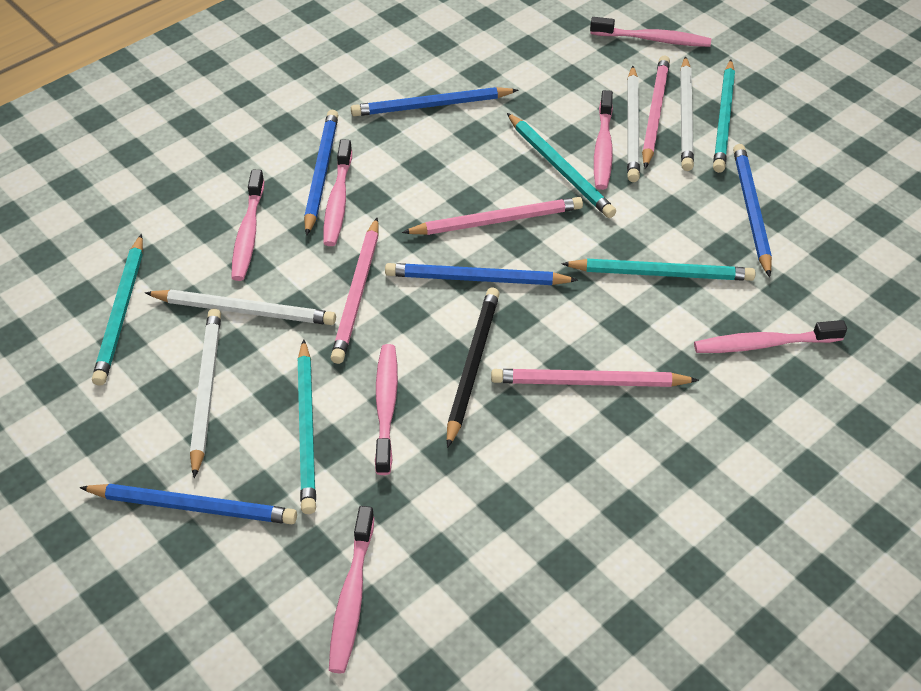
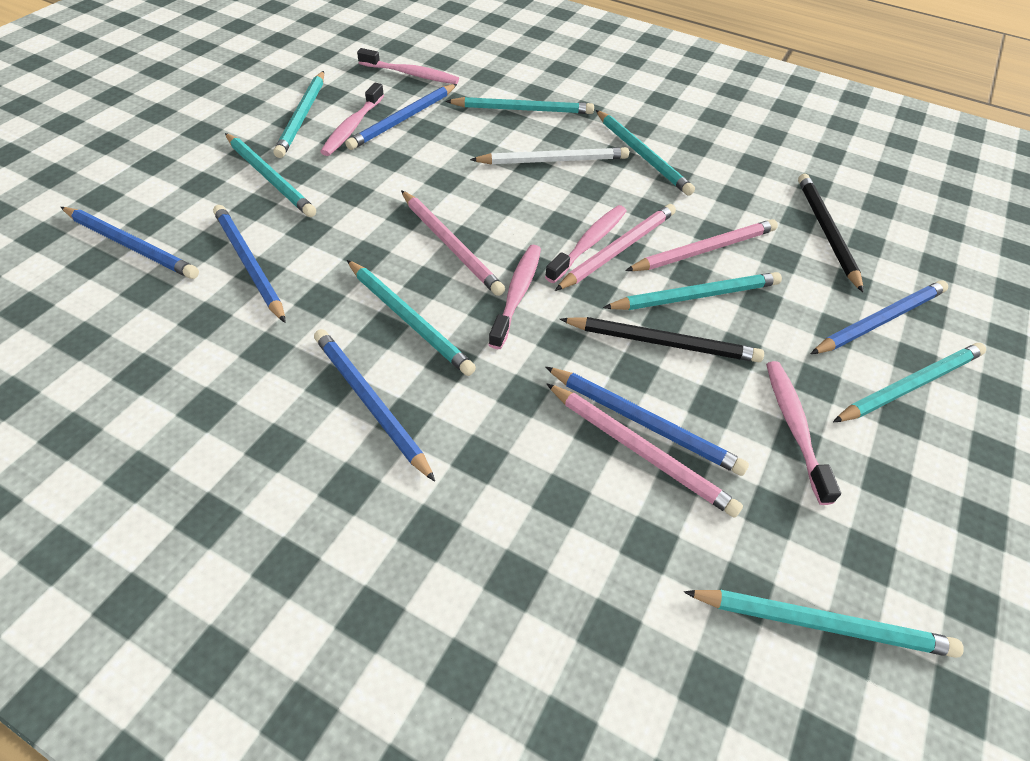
black pencil: [447,288,500,448] = 1 -> [560,317,764,362] [798,174,863,292] = 2
blue pencil: [80,484,297,524] [304,110,338,236] [351,87,518,116] [385,263,578,285] [733,144,772,277] = 5 -> [61,207,199,279] [213,205,286,323] [314,329,435,481] [345,84,457,150] [546,367,749,476] [811,280,948,354] = 6
pink toothbrush: [231,170,264,281] [323,139,352,246] [329,506,374,673] [375,344,398,475] [590,17,711,47] [594,90,613,190] [694,320,847,353] = 7 -> [320,83,384,156] [357,48,459,84] [488,245,541,349] [545,205,626,283] [766,361,841,505] = 5
turquoise pencil: [92,234,143,386] [297,339,316,514] [507,113,616,218] [561,259,756,281] [713,59,735,173] = 5 -> [225,133,316,217] [273,71,324,158] [347,260,476,376] [445,97,594,114] [596,110,695,196] [603,272,782,310] [684,590,964,658] [833,343,986,422] = 8
white pencil: [145,290,336,325] [190,309,221,478] [627,66,640,182] [680,56,694,171] = 4 -> [470,147,629,165] = 1

